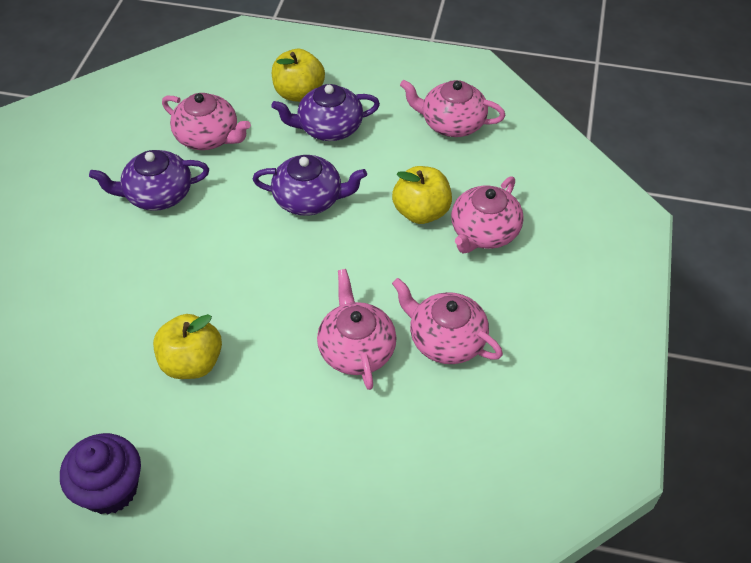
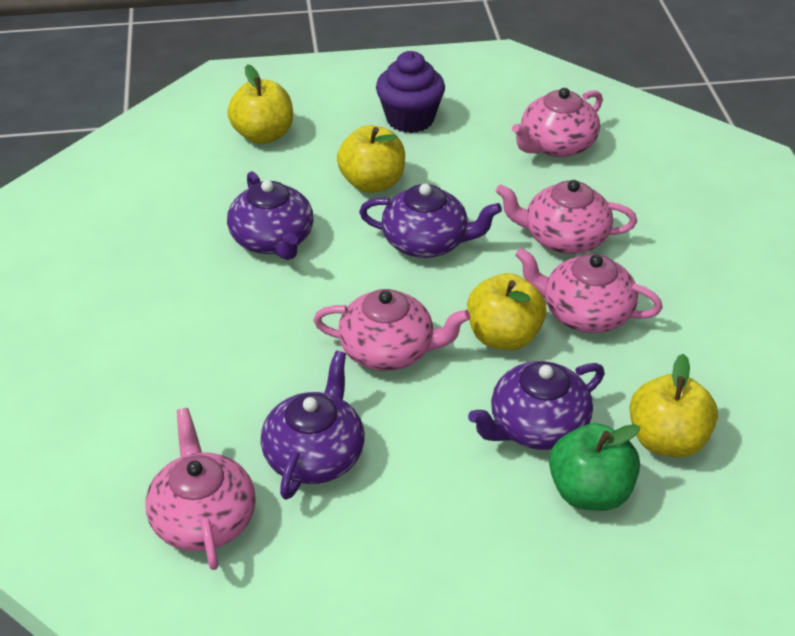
green apple: none = 0 -> [549,423,640,511] = 1
purple teapot: [89,150,209,211] [252,155,367,216] [271,84,380,141] = 3 -> [227,171,313,260] [261,351,365,500] [359,184,502,258] [468,361,605,450] = 4
yellow apple: [153,314,222,379] [272,49,325,102] [392,166,452,224] = 3 -> [227,64,293,144] [337,125,405,193] [467,273,547,350] [629,354,718,457] = 4

